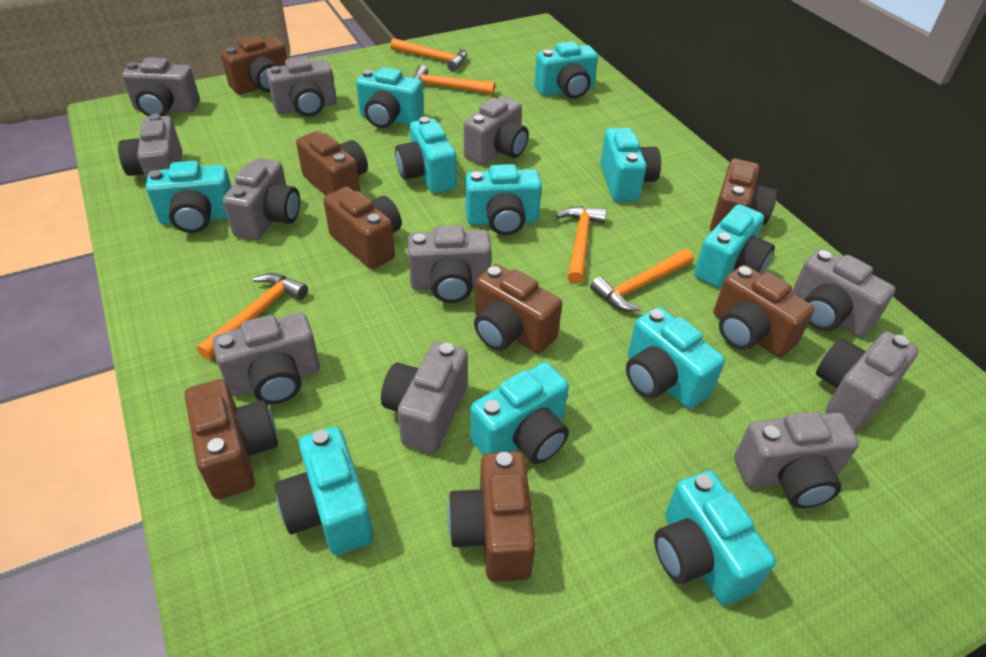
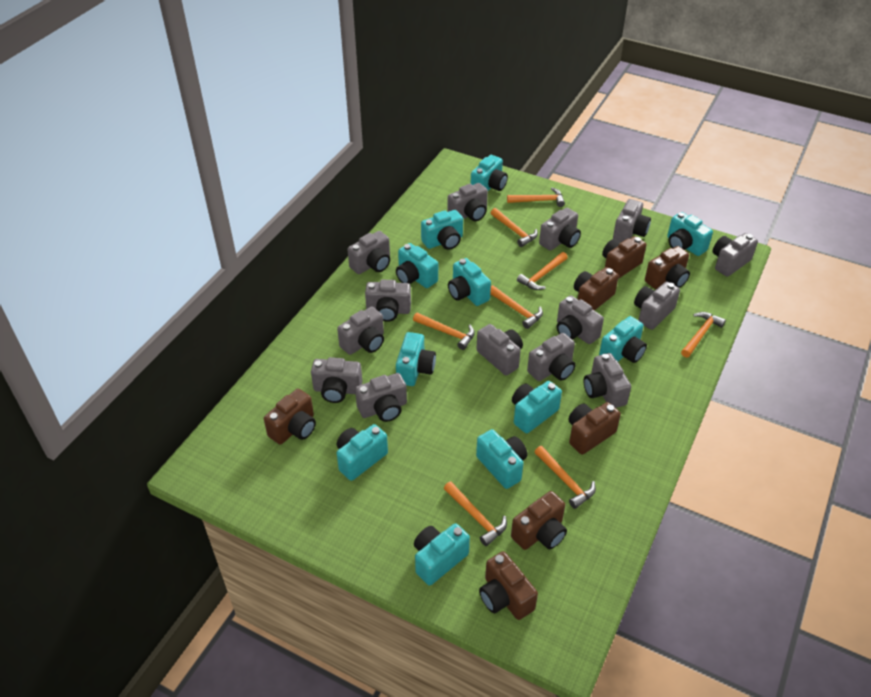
brown camera: [185,379,278,499] [221,35,287,94] [296,131,368,196] [323,187,402,269] [447,451,536,582] [474,264,562,354] [710,159,777,232] [714,265,814,357] = 8 -> [264,389,316,445] [479,551,538,620] [511,491,567,550] [568,402,621,455] [574,267,619,311] [602,236,646,279] [645,246,690,289] = 7
grey camera: [118,114,182,180] [122,57,200,117] [213,313,320,404] [223,158,300,240] [266,56,337,117] [381,342,468,454] [408,225,491,303] [464,96,529,165] [734,412,859,508] [792,249,896,337] [816,331,919,431] = 11 -> [311,357,363,403] [337,307,384,355] [348,231,390,274] [355,373,407,422] [365,280,411,322] [447,183,488,221] [476,324,523,375] [527,333,575,381] [539,208,581,251] [557,295,604,344] [584,353,631,408] [613,199,651,242] [634,282,680,330] [713,233,758,277] = 14
orange hammer: [197,273,308,360] [391,38,467,72] [413,65,495,94] [556,206,607,284] [590,249,693,312] = 5 -> [413,313,475,350] [444,482,507,546] [490,285,543,329] [491,208,538,247] [507,188,565,207] [517,252,568,290] [535,446,596,509] [681,312,726,357] = 8

